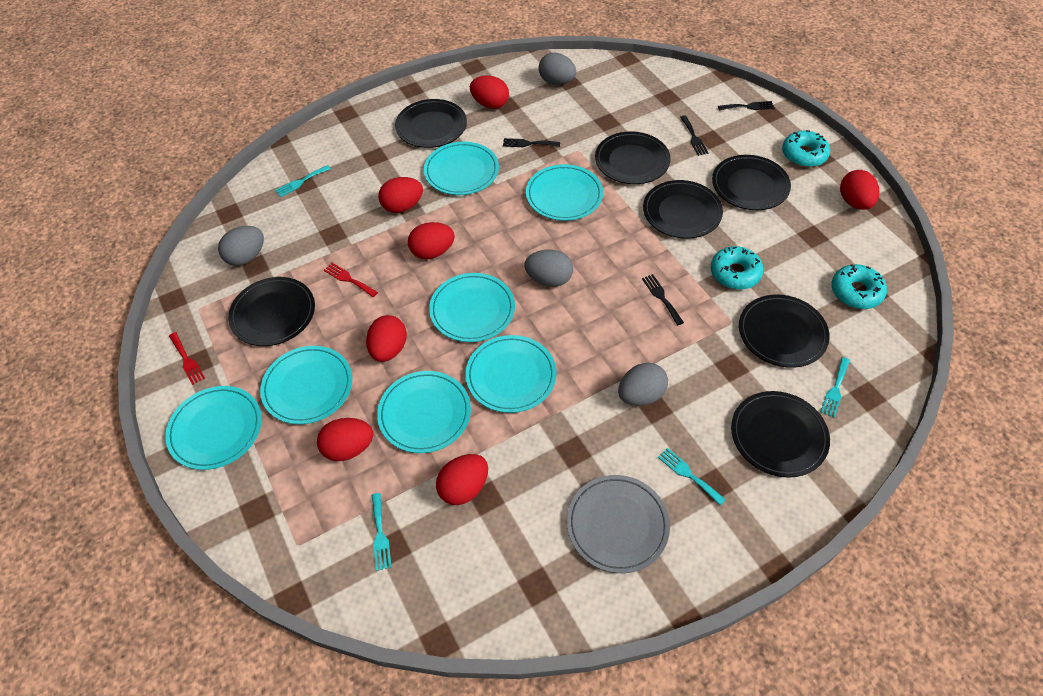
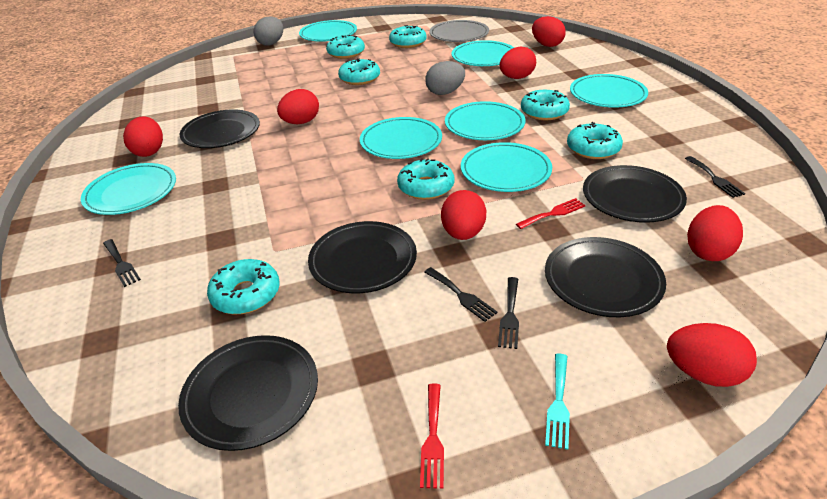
black plate: [228,277,315,346] [395,99,467,148] [595,131,671,184] [643,180,723,239] [712,155,791,210] [731,391,830,478] [739,295,830,368] = 7 -> [178,335,318,451] [180,109,260,148] [308,221,417,293] [545,237,666,317] [583,165,687,223] = 5
grey egg: [218,226,264,266] [524,249,573,287] [538,53,576,85] [618,363,668,406] = 4 -> [253,16,283,46] [425,61,465,95] = 2
turquoise donut: [711,246,764,290] [782,130,830,167] [832,264,887,309] = 3 -> [207,259,280,314] [326,35,365,59] [338,58,380,85] [389,25,426,48] [397,158,455,200] [521,90,570,120] [567,122,623,159] = 7
turquoise fork: [275,165,331,197] [372,493,392,571] [658,448,726,505] [821,357,850,418] = 4 -> [545,353,570,450] = 1

